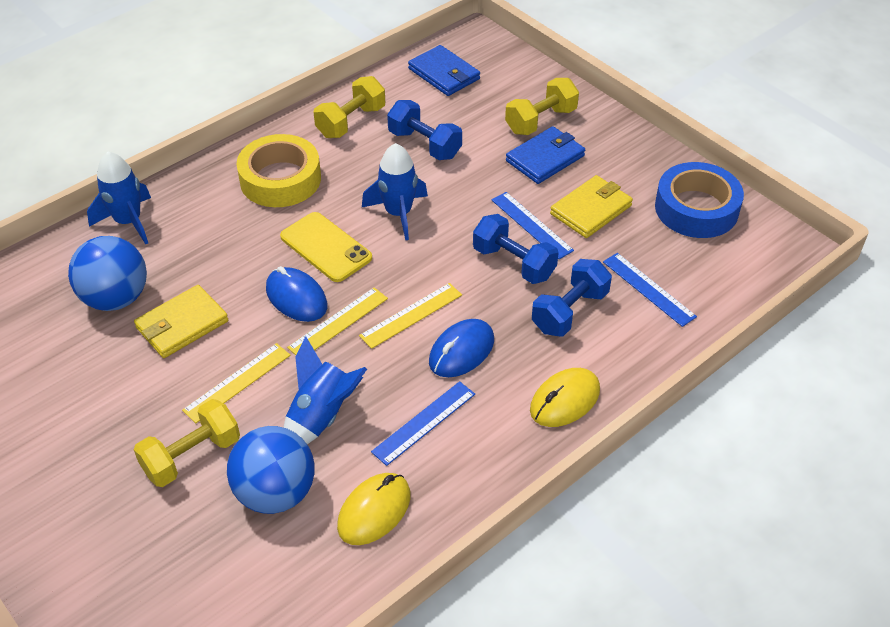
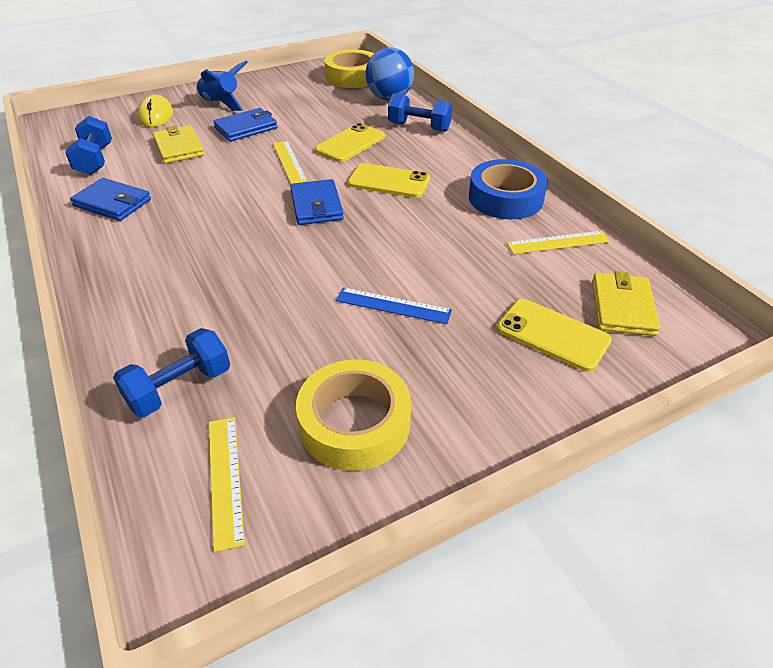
blue ball: [68,236,147,311] [227,426,315,514] = 2 -> [366,47,414,100] = 1
blue mouse: [266,266,327,322] [429,319,494,377] = 2 -> none = 0
blue rocket: [87,152,151,245] [283,336,367,444] [362,143,428,240] = 3 -> [196,60,248,111] = 1
blue ruler: [371,381,475,466] [491,192,574,259] [603,253,697,327] = 3 -> [336,287,452,324] = 1
blue wallet: [408,45,480,96] [506,126,585,184] = 2 -> [70,178,151,221] [213,108,278,142] [290,179,344,225] = 3
yellow dumbbell: [134,399,240,487] [314,76,385,138] [505,78,579,135] = 3 -> none = 0
yellow mouse: [337,473,411,545] [530,368,600,427] = 2 -> [137,95,173,127] = 1
yellow phone: [280,212,372,282] = 1 -> [315,123,385,162] [348,163,430,198] [497,299,612,372] = 3
yellow tape: [236,134,321,207] = 1 -> [296,359,411,471] [325,49,374,88] = 2

